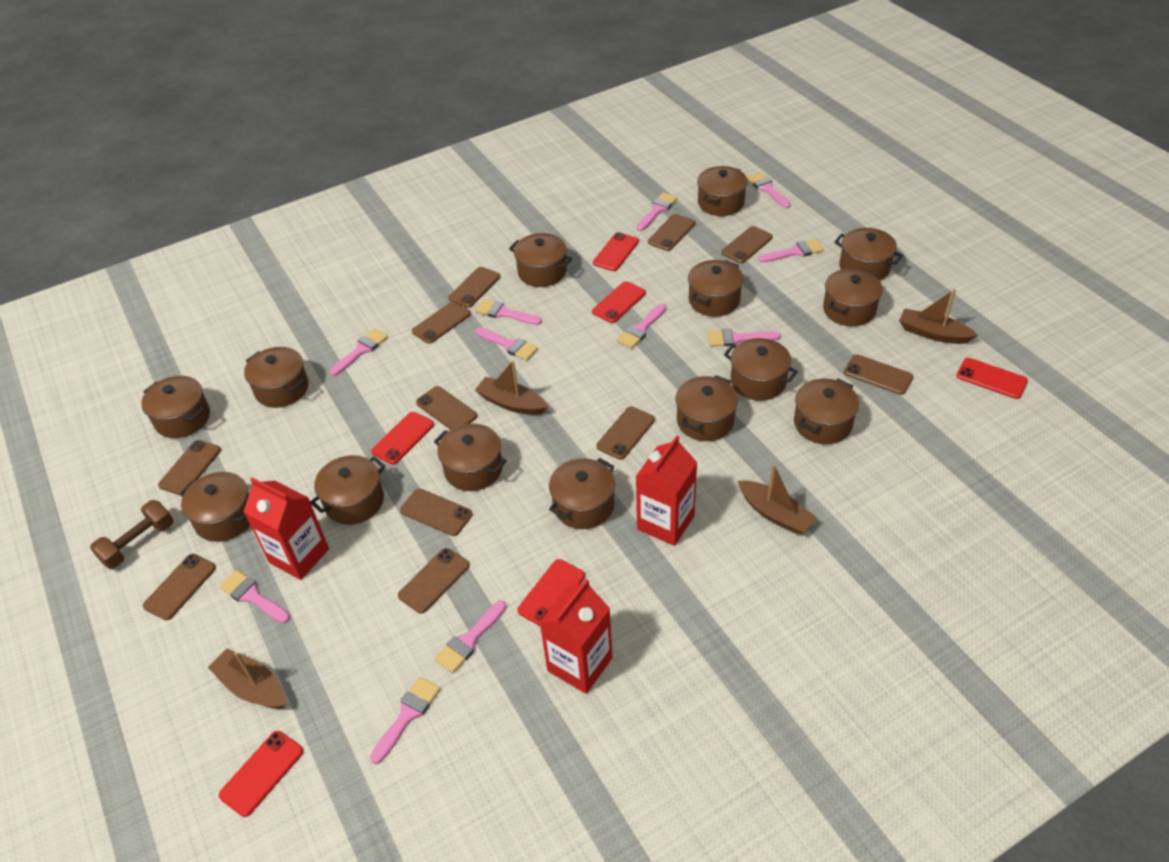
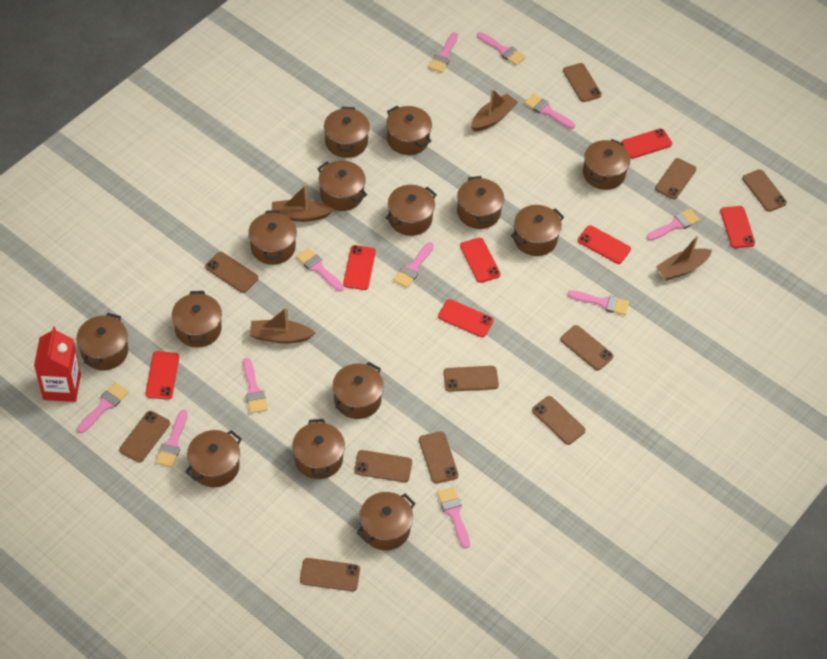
brown dumbbell: [90,500,174,569] = 1 -> none = 0
red carton: [243,478,329,580] [539,579,613,694] [636,435,698,546] = 3 -> [34,326,81,402] = 1
red phone: [219,731,303,817] [371,412,434,465] [518,559,585,626] [592,281,646,323] [593,232,639,271] [956,358,1028,399] = 6 -> [146,351,179,400] [343,245,376,290] [438,299,494,337] [460,238,501,283] [578,225,631,264] [621,128,672,159] [720,206,755,248] = 7

